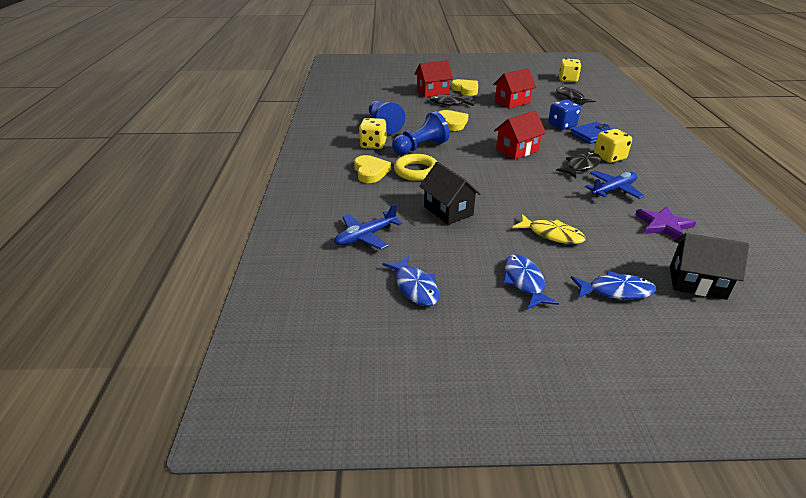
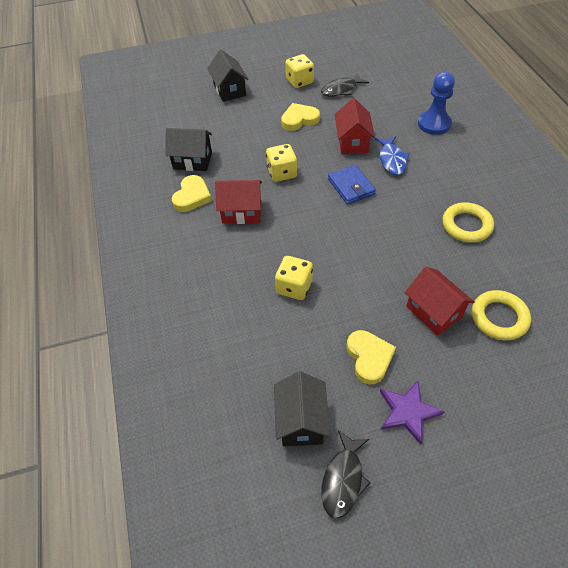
black fish: [430,94,475,106] [556,87,595,105] [556,152,601,178] = 3 -> [321,73,369,97] [321,430,371,518] = 2
black house: [419,162,481,225] [670,233,749,300] = 2 -> [165,128,212,171] [207,50,249,102] [274,371,330,446] = 3
blue dice: [548,100,581,130] = 1 -> none = 0
blue fish: [382,255,439,306] [503,254,559,309] [571,271,656,300] = 3 -> [375,136,409,175] = 1
blue pawn: [369,101,405,134] [392,111,450,155] = 2 -> [418,72,455,135] = 1
blue plane: [334,204,402,250] [585,171,644,199] = 2 -> none = 0
yellow fish: [512,214,586,244] = 1 -> none = 0
yellow ring: [394,154,438,181] = 1 -> [442,202,494,243] [472,290,531,340] = 2

